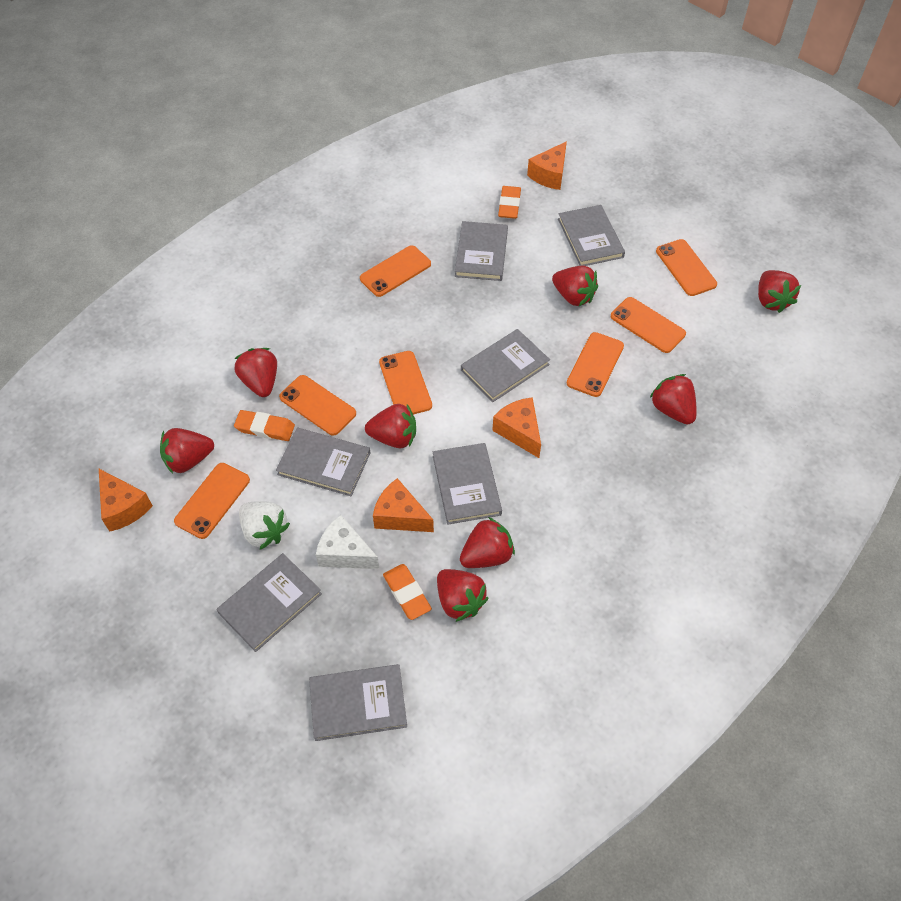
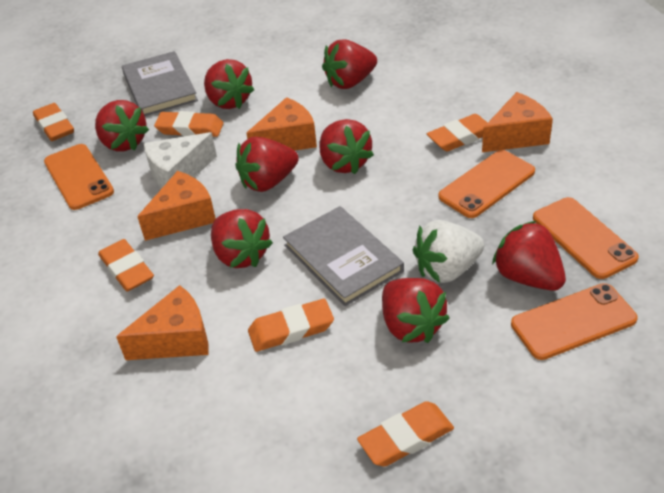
grey book: [216,553,322,652] [276,428,370,496] [309,664,407,741] [433,443,502,524] [455,221,508,281] [461,329,550,402] [558,205,625,266] = 7 -> [122,51,198,116] [283,206,404,306] = 2
orange eraser: [234,410,295,441] [383,564,432,620] [498,186,521,219] = 3 -> [33,103,74,141] [98,239,154,291] [154,111,224,137] [248,299,334,352] [357,401,454,467] [427,114,487,152] = 6
orange phone: [174,463,250,539] [279,375,356,436] [360,245,431,297] [379,351,432,414] [567,332,624,397] [611,297,686,353] [656,239,717,296] = 7 -> [44,144,114,210] [438,150,535,218] [511,283,638,360] [533,197,639,279] = 4

